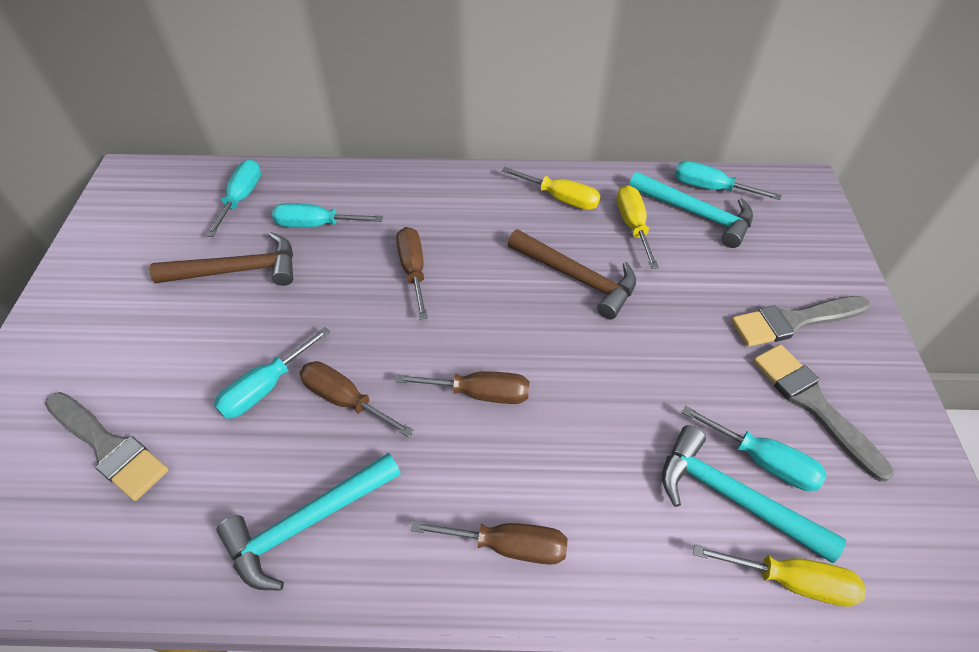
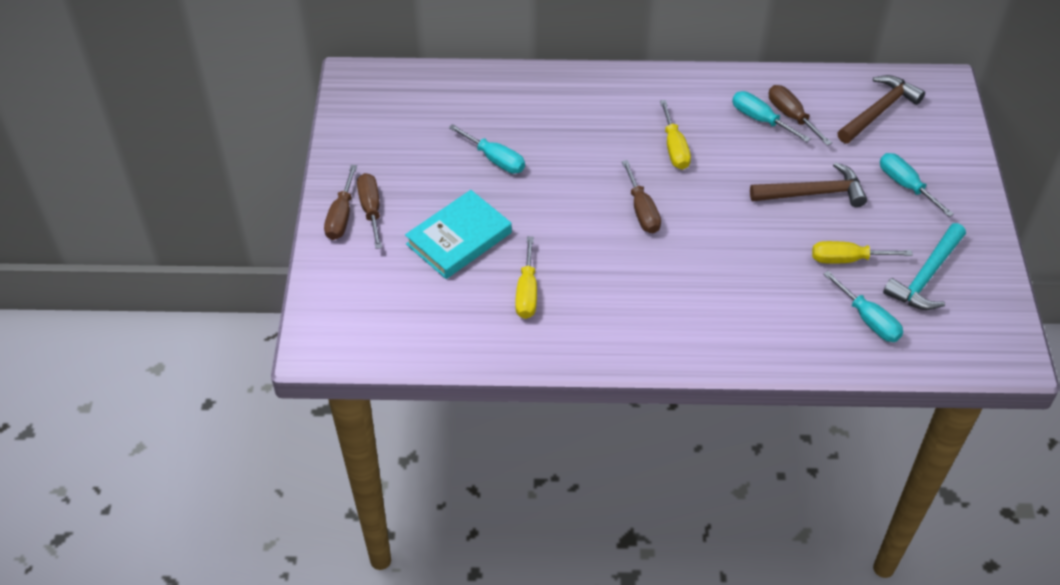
grey brush: [45,392,169,501] [731,296,871,347] [753,344,894,482] = 3 -> none = 0
turquoise book: none = 0 -> [405,190,512,279] = 1
turquoise hammer: [216,453,401,591] [629,172,753,248] [662,425,846,563] = 3 -> [883,223,966,310] = 1
turquoise screwdriver: [206,159,261,237] [214,327,330,419] [272,203,383,227] [674,161,781,200] [682,406,826,491] = 5 -> [449,124,525,174] [732,91,810,142] [823,271,903,342] [880,153,954,217] = 4

